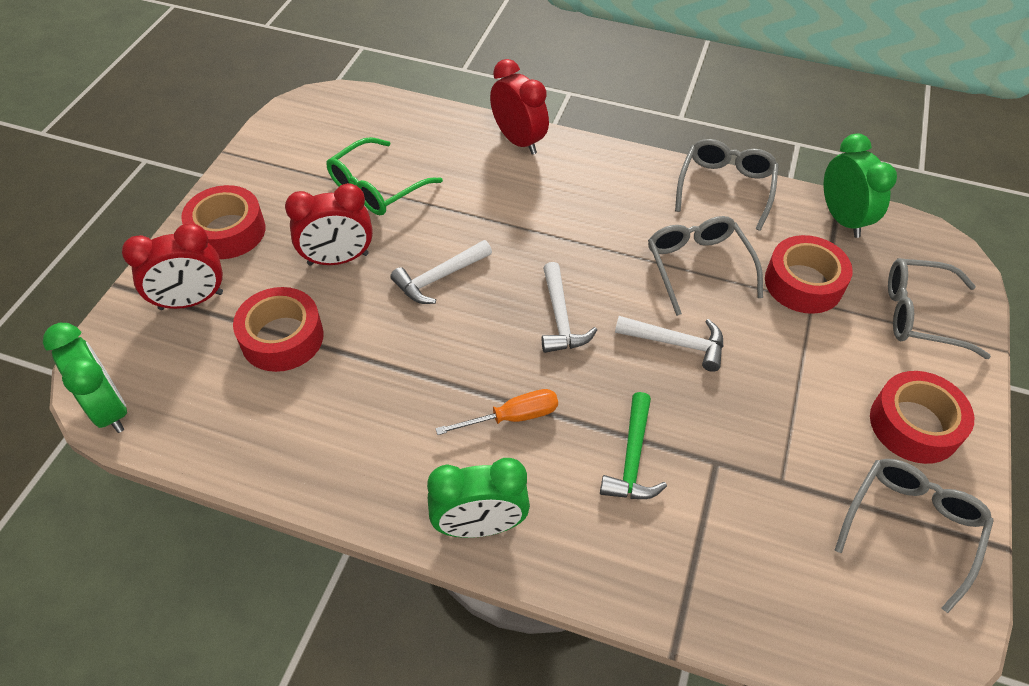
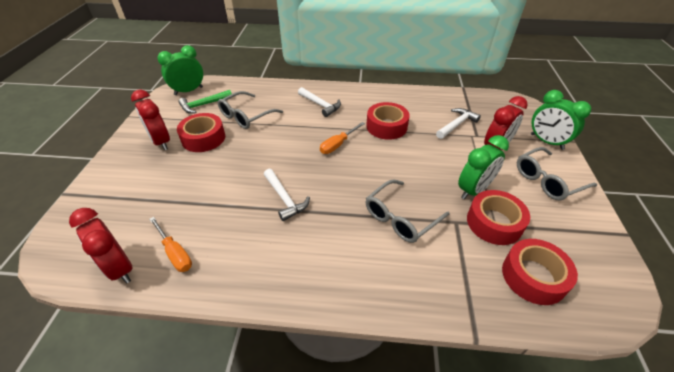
green glasses: [326,137,443,215] = 1 -> none = 0
grey glasses: [648,216,763,316] [675,139,779,231] [835,459,994,613] [888,258,991,359] = 4 -> [218,91,283,129] [366,179,450,243] [517,147,597,200] = 3
orange screwdriver: [435,389,558,435] = 1 -> [149,217,192,272] [320,122,365,154] = 2

